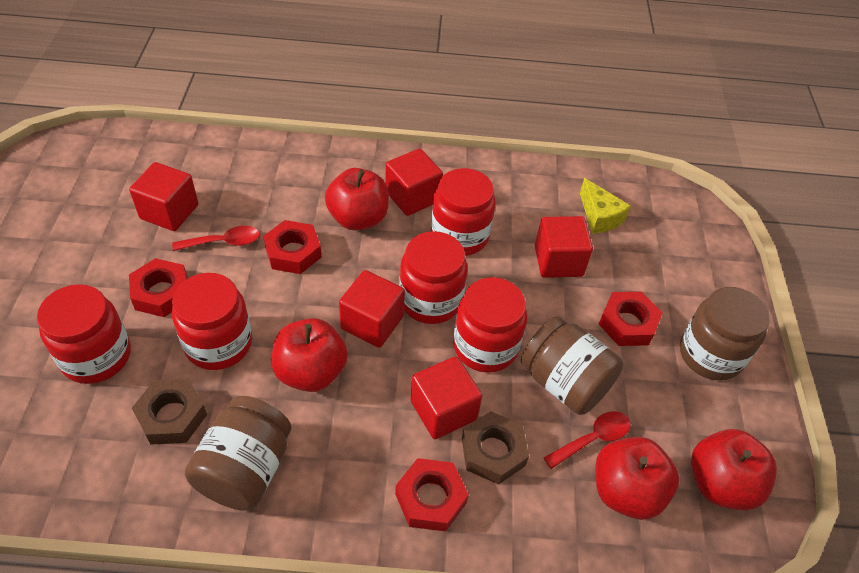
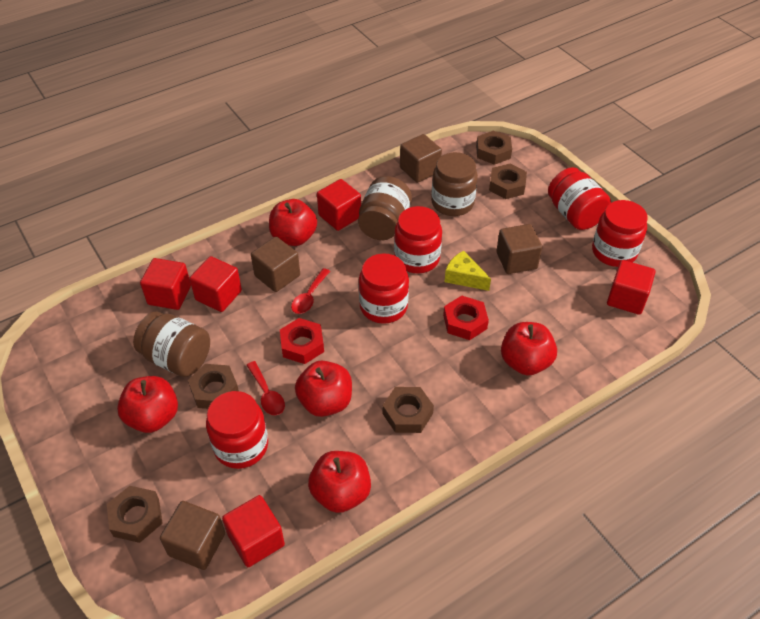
brown cube: none = 0 -> [160,501,225,570] [251,237,300,292] [400,134,442,183] [496,224,542,274] = 4
brown nut: [132,379,207,445] [462,411,529,484] = 2 -> [107,486,162,543] [188,364,239,409] [382,387,434,433] [476,131,512,165] [489,164,527,199] = 5
red apple: [272,318,348,392] [325,168,389,230] [596,437,679,520] [691,429,777,511] = 4 -> [117,376,178,433] [269,199,317,246] [295,361,352,417] [308,451,371,513] [501,322,557,375] = 5
red nut: [129,258,188,317] [263,220,322,274] [395,458,469,531] [599,292,663,346] = 4 -> [280,318,324,364] [443,296,489,340] = 2

